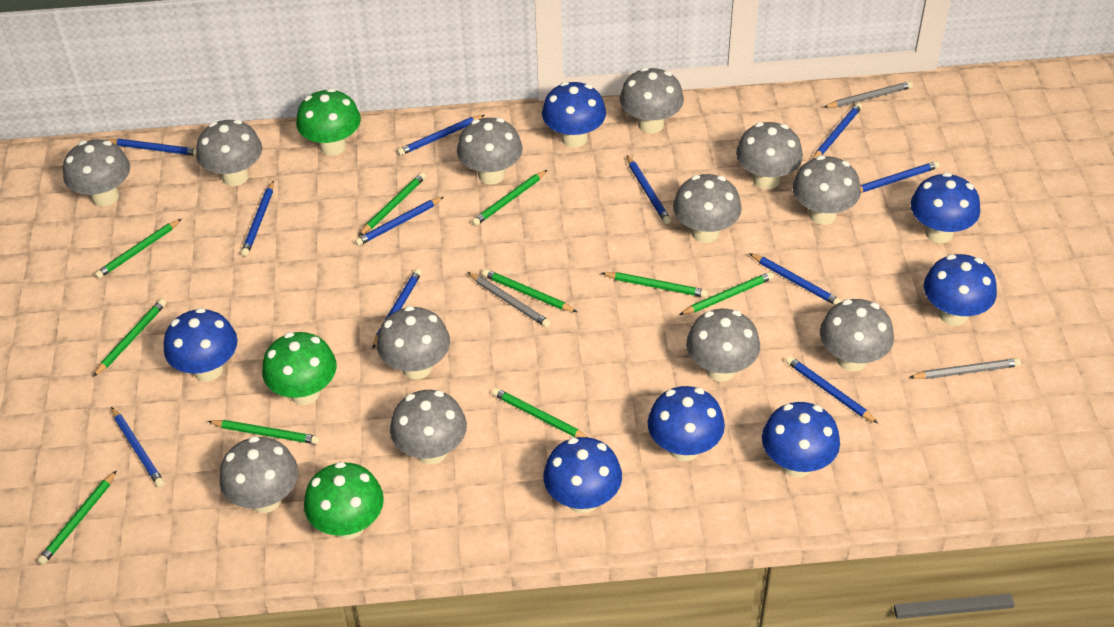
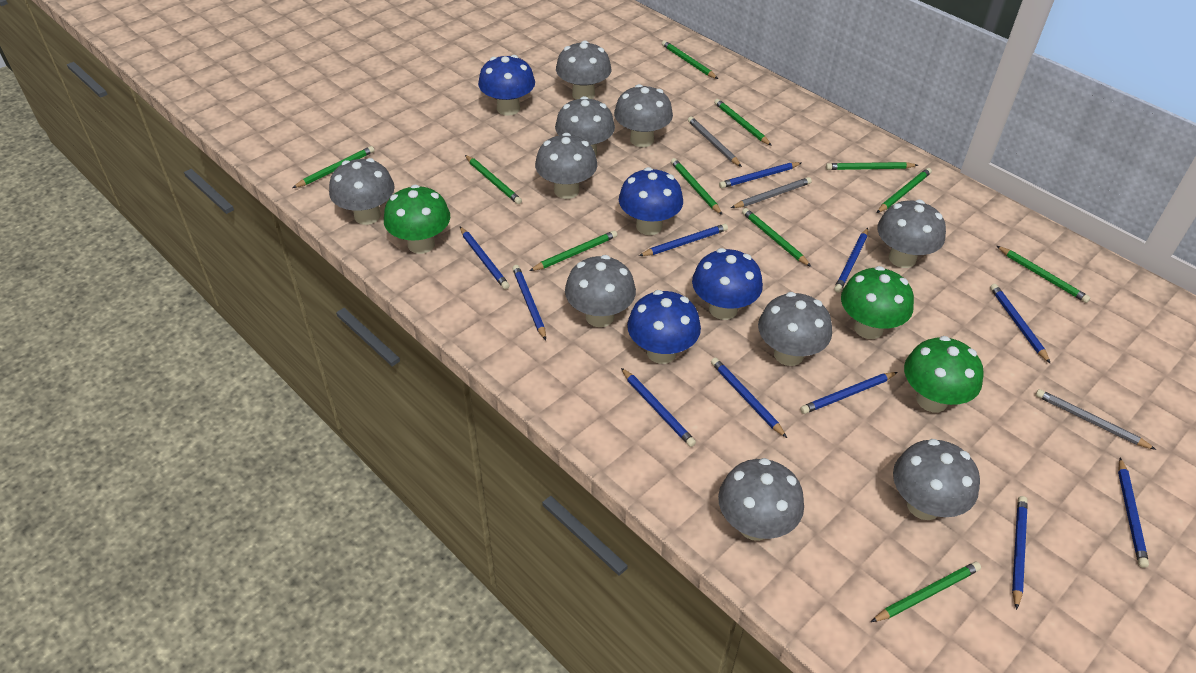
blue mushroom: [164,308,237,382] [542,82,606,148] [543,437,622,513] [648,386,725,461] [762,402,840,478] [911,172,980,243] [924,254,997,326] = 7 -> [478,55,535,116] [619,167,683,235] [627,290,701,364] [692,248,763,320] = 4
green pencil: [37,470,117,565] [93,299,166,377] [95,219,182,279] [208,420,320,444] [359,172,426,236] [472,170,547,226] [482,269,577,312] [492,388,587,438] [602,272,708,297] [679,272,774,315] = 10 -> [292,146,375,188] [465,155,522,204] [529,230,617,271] [662,40,718,79] [671,158,722,215] [714,99,772,146] [742,208,811,267] [826,162,918,170] [871,562,981,622] [877,168,932,213] [997,246,1091,303] = 11
grey mushroom: [63,139,130,207] [196,119,262,186] [220,436,298,513] [377,306,450,379] [390,390,467,464] [457,118,523,184] [620,67,684,134] [673,174,742,243] [686,309,760,382] [736,122,803,189] [792,156,861,225] [820,299,894,372] = 12 -> [329,158,395,225] [535,133,598,199] [555,96,615,155] [556,41,611,99] [565,255,636,327] [614,84,673,147] [718,458,804,541] [758,292,832,366] [877,200,946,268] [893,439,980,520] = 10

